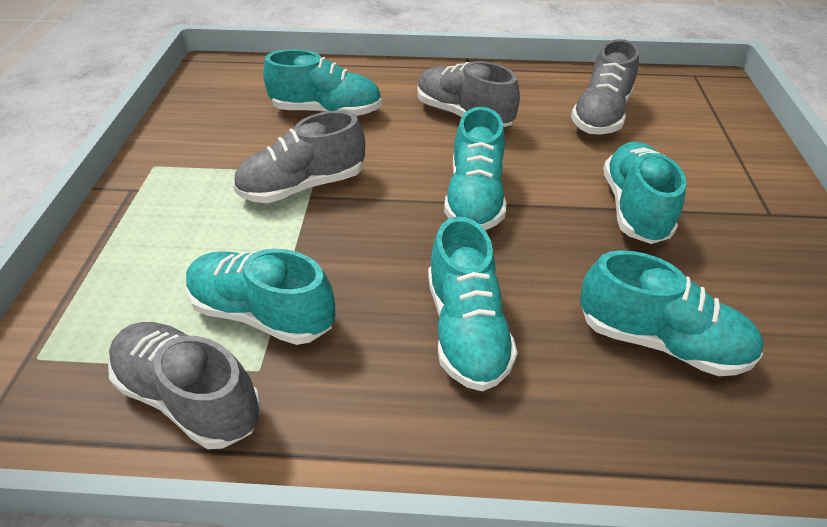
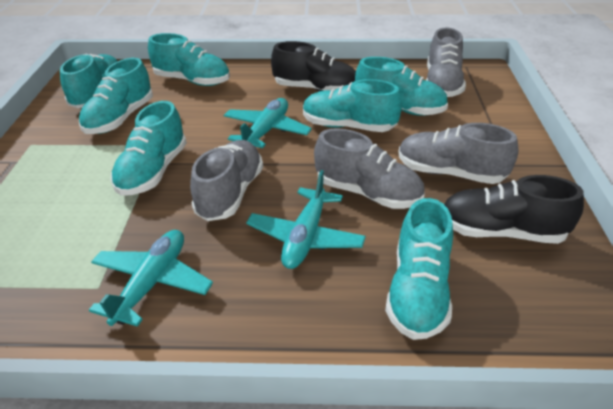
black shoe: none = 0 -> [271,41,356,91] [444,175,584,244] = 2
turquoise plane: none = 0 -> [89,230,213,327] [224,98,312,148] [246,170,366,269] = 3
turquoise shoe: [186,249,335,345] [263,49,382,116] [428,216,517,391] [444,107,506,230] [580,250,764,376] [603,142,687,244] = 6 -> [60,54,118,108] [79,58,153,134] [110,101,187,196] [148,33,230,86] [303,79,402,132] [355,57,448,116] [385,198,453,340] = 7

